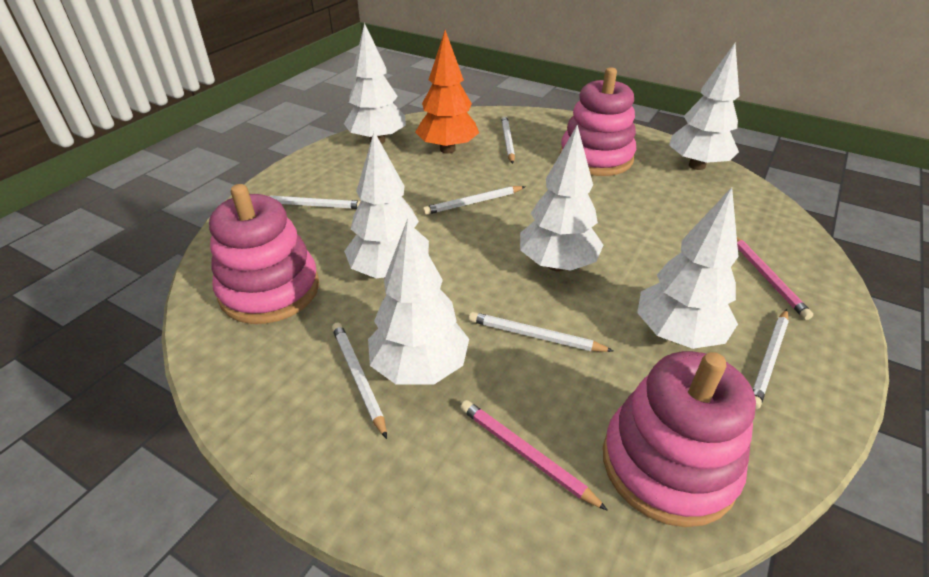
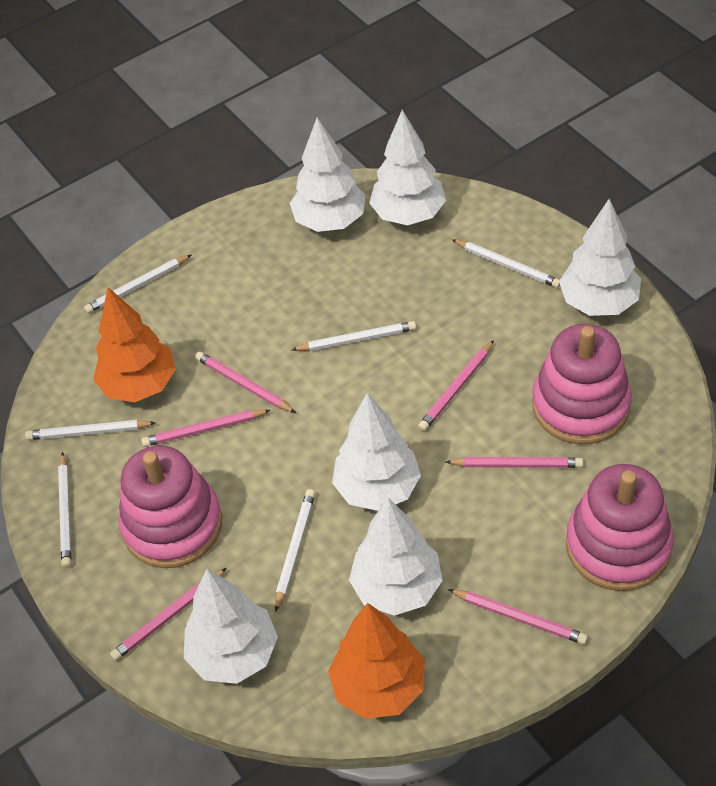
orange tree: [415,30,479,153] = 1 -> [93,287,176,402] [328,603,425,719] = 2
pink pencil: [460,400,608,511] [737,237,813,320] = 2 -> [110,568,227,661] [141,410,271,447] [195,351,296,413] [418,340,494,431] [446,457,583,468] [448,589,588,645] = 6

